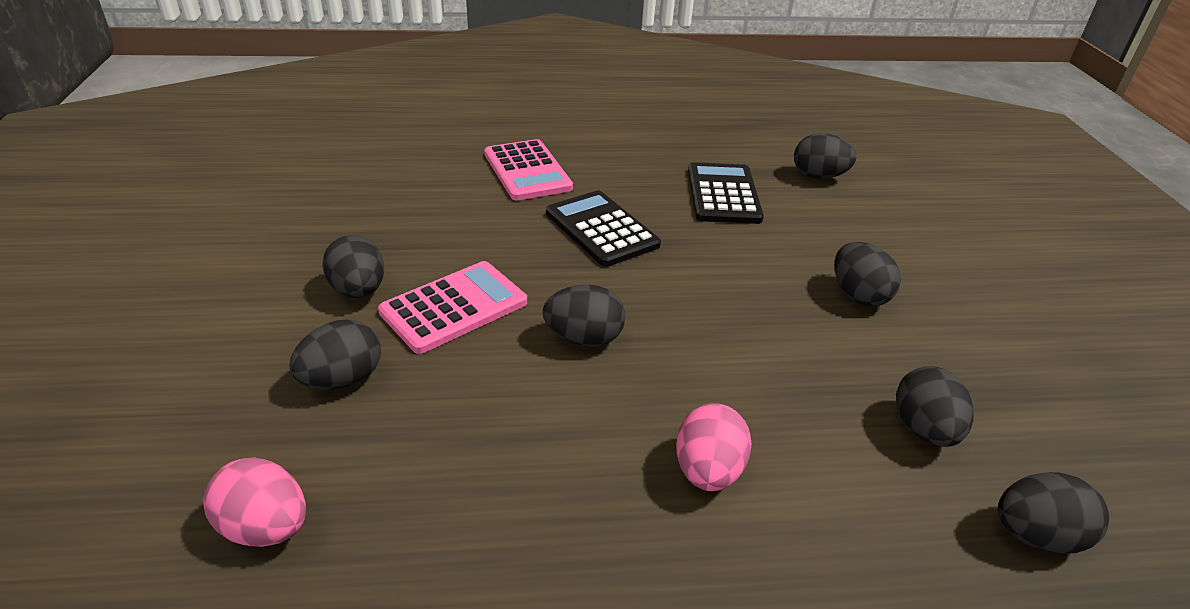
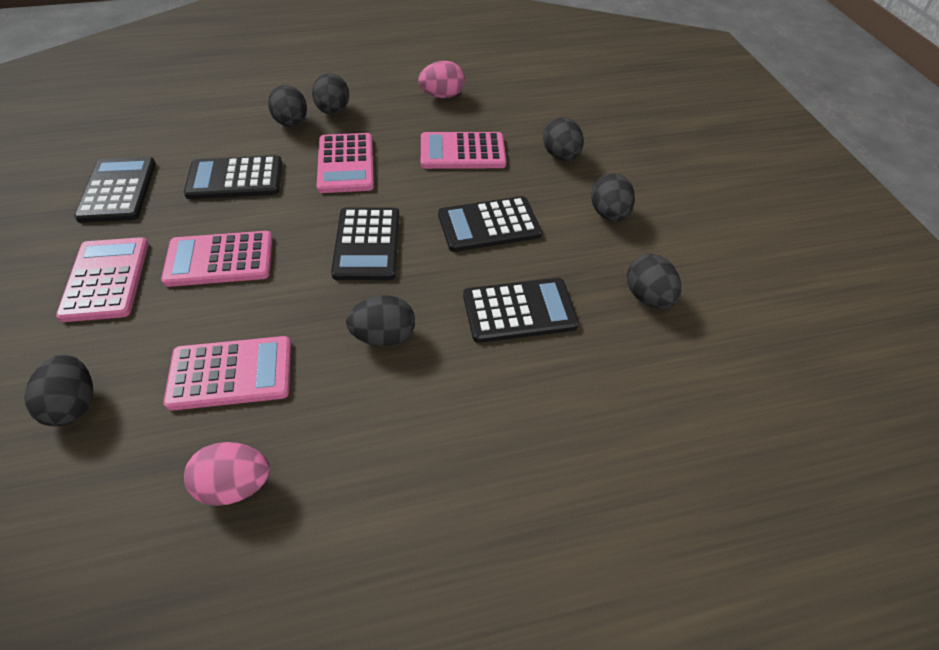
black calculator: [546,190,661,267] [688,162,764,224] = 2 -> [74,157,156,223] [184,155,282,199] [331,207,399,280] [438,196,542,252] [463,278,579,343] = 5
pink calculator: [378,261,527,354] [484,139,573,201] = 2 -> [56,237,148,322] [161,231,272,287] [163,336,291,411] [317,133,374,193] [421,132,506,169] = 5

